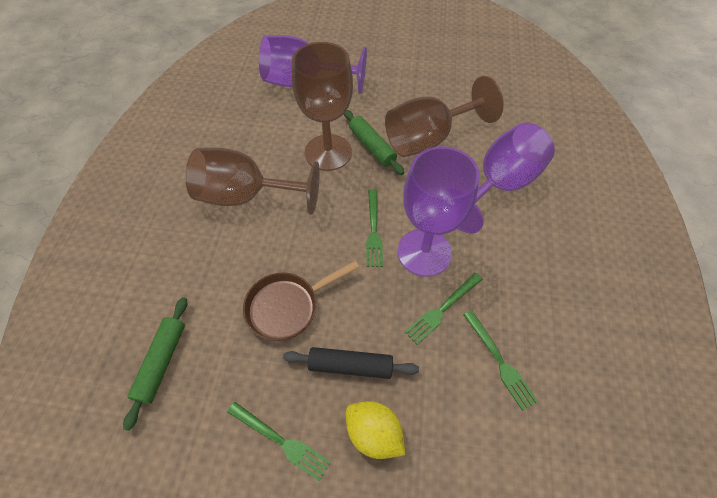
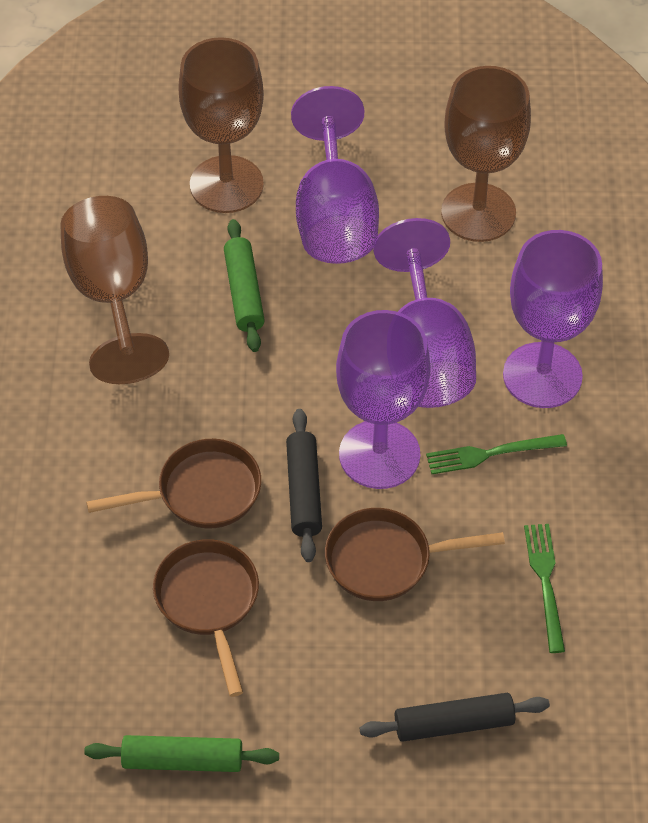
black rolling pin: [283,347,419,379] = 1 -> [286,409,322,562] [360,693,550,742] = 2
brown pan: [243,261,359,341] = 1 -> [86,439,261,528] [153,539,259,697] [325,508,505,601] = 3
green fork: [228,402,330,482] [366,190,383,267] [405,273,483,345] [464,310,538,411] = 4 -> [426,434,567,474] [524,524,565,653] = 2
purple goblet: [259,35,367,94] [398,146,480,277] [457,122,555,234] = 3 -> [291,86,379,264] [336,310,430,489] [373,218,476,408] [503,230,603,408] = 4
yellow lemon: [346,401,405,459] = 1 -> none = 0

